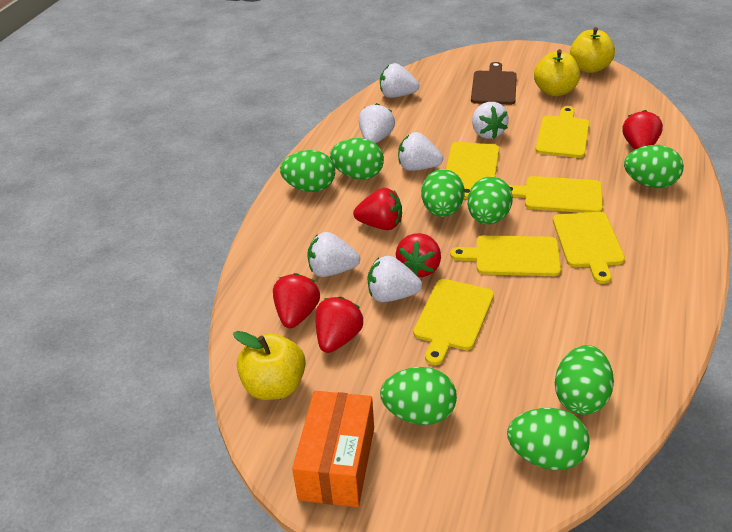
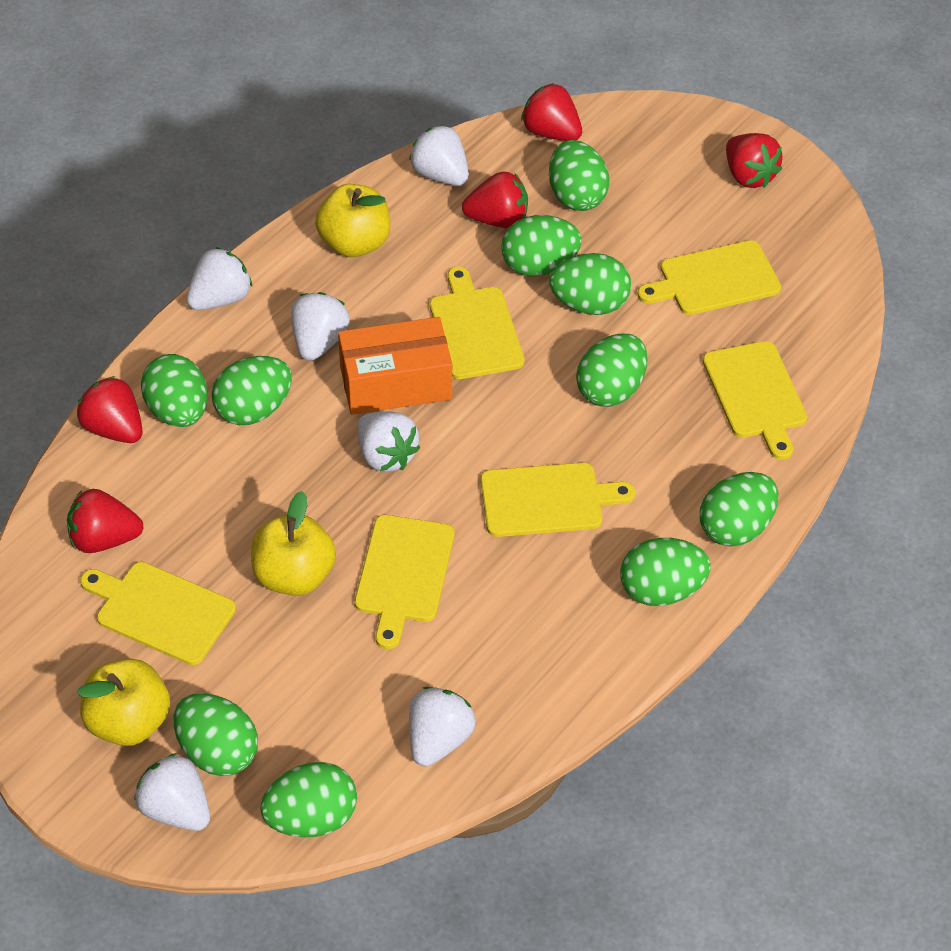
brown cutting board: [471,62,517,105] = 1 -> none = 0
green egg: [280,150,335,192] [330,138,384,180] [380,367,457,425] [421,169,465,217] [468,177,513,224] [507,408,590,470] [555,345,614,415] [624,145,684,188] = 8 -> [141,354,208,427] [174,693,258,776] [212,356,292,425] [260,762,357,837] [501,215,582,277] [549,140,610,211] [549,253,631,315] [576,334,648,407] [620,538,711,606] [700,472,778,547] = 10

